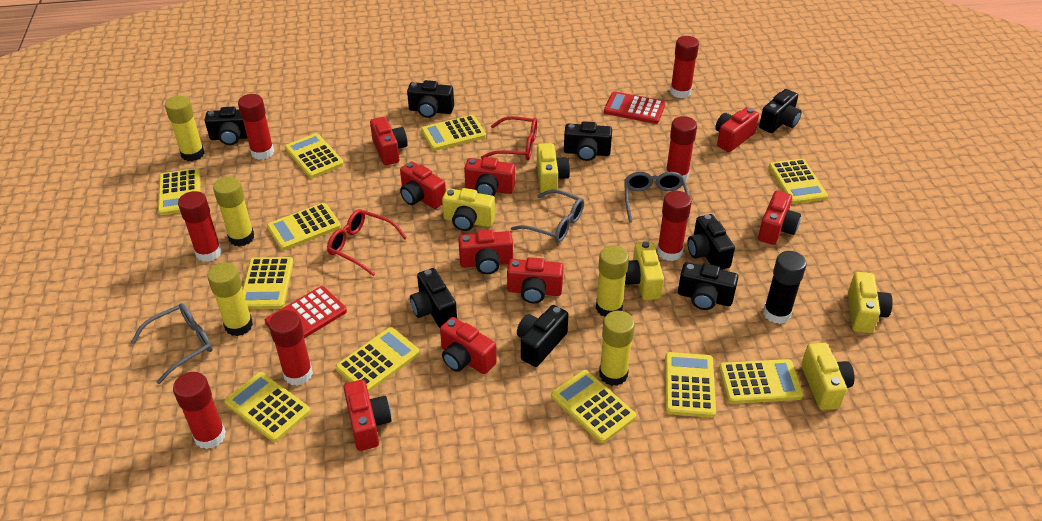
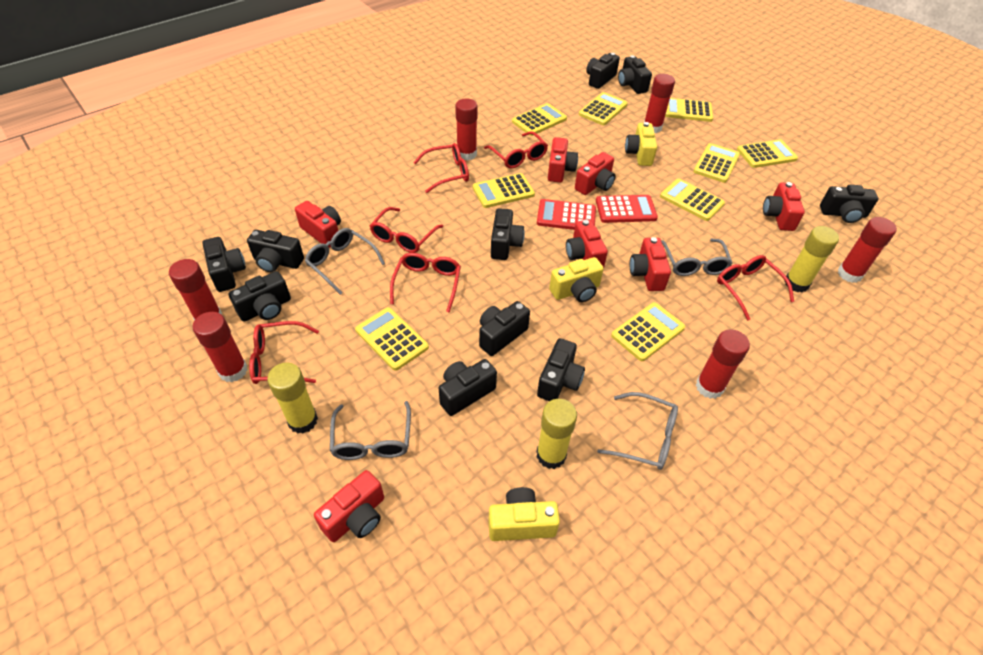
black camera: [205,107,248,145] [407,80,454,118] [410,268,457,328] [517,305,568,367] [564,121,612,161] [678,262,738,310] [687,214,735,270] [759,89,802,133] = 8 -> [202,237,246,292] [229,271,291,322] [247,230,304,272] [439,359,497,416] [479,301,530,356] [491,208,525,260] [537,338,585,401] [586,53,620,89] [618,55,652,94] [820,185,878,223] = 10
black glue stick: [763,251,807,324] = 1 -> none = 0
grey glasses: [131,303,213,384] [511,189,584,243] [624,172,690,222] = 3 -> [305,228,385,295] [330,401,411,460] [597,392,678,470] [661,239,733,276] = 4
red camera: [343,380,392,451] [370,117,408,165] [400,161,446,209] [440,317,497,374] [458,230,513,274] [464,157,515,196] [507,257,563,303] [715,107,759,152] [758,191,801,245] = 9 -> [295,201,341,248] [314,470,384,542] [548,137,578,182] [566,220,608,268] [575,152,616,195] [630,237,671,291] [763,182,805,231] = 7
red glasses: [327,209,407,276] [481,116,537,160] = 2 -> [249,321,319,384] [370,207,443,253] [390,253,461,313] [413,143,469,193] [484,131,548,169] [717,255,794,320] = 6
red glue stick: [173,372,226,449] [178,191,222,262] [238,94,274,160] [269,310,313,386] [657,191,692,261] [666,116,697,181] [670,36,699,98] = 7 -> [169,259,222,321] [192,312,248,382] [455,98,478,160] [644,74,675,133] [696,329,750,399] [838,217,897,283] = 6
yellow calculator: [158,168,200,215] [224,372,311,442] [242,257,293,309] [267,203,341,250] [285,133,344,178] [336,327,420,393] [421,115,486,151] [551,370,636,443] [665,352,716,418] [719,359,803,404] [768,159,828,204] = 11 -> [355,307,429,371] [473,173,535,208] [512,103,567,136] [579,92,628,125] [611,302,685,361] [660,178,725,221] [665,98,713,122] [693,143,740,183] [737,139,798,168] = 9
yellow camera: [442,188,495,231] [537,143,570,193] [625,241,664,300] [801,343,855,410] [848,272,893,333] = 5 -> [488,487,560,541] [549,257,604,302] [625,122,657,166] = 3
yellow glue stick: [165,96,205,161] [207,263,253,336] [213,177,254,247] [596,245,629,317] [599,311,635,386] = 5 -> [267,363,318,434] [537,399,577,469] [784,226,839,292] = 3

